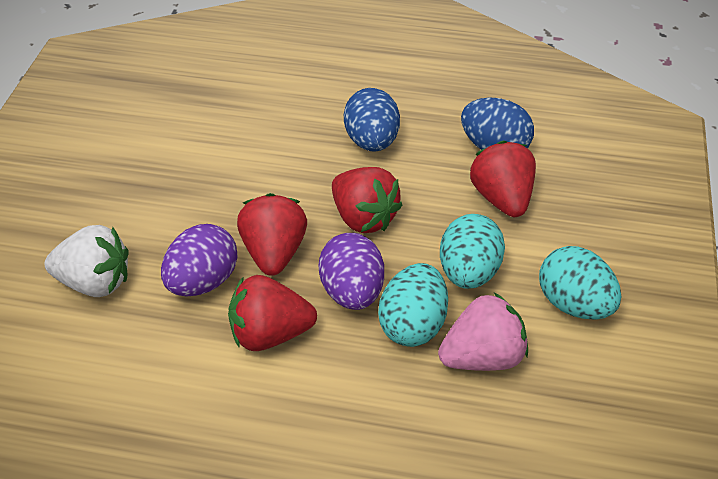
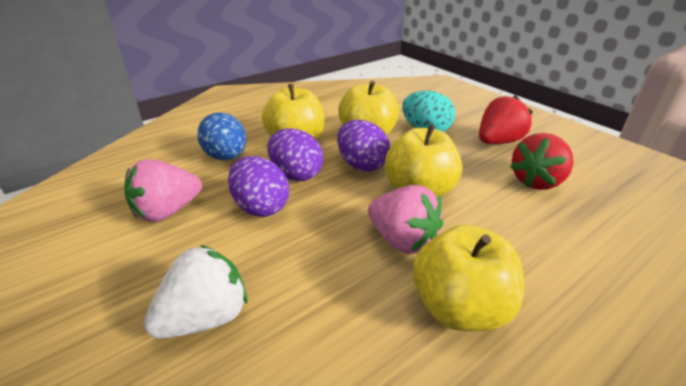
blue egg: [344,88,400,151] [461,98,534,150] = 2 -> [197,112,246,160] = 1
pink strawberry: [438,293,528,371] = 1 -> [124,159,202,222] [368,185,443,254] = 2
purple egg: [161,224,237,296] [318,233,384,310] = 2 -> [228,156,289,217] [267,128,324,181] [337,120,390,172] = 3
red strawberry: [228,275,317,351] [237,193,307,276] [332,167,402,233] [470,140,536,217] = 4 -> [479,95,533,144] [510,133,573,190] = 2
turquoise egg: [378,263,448,347] [440,214,505,289] [539,246,621,320] = 3 -> [402,91,455,132] = 1
yellow apple: none = 0 -> [262,84,325,140] [338,81,399,135] [385,124,462,197] [413,224,524,331] = 4

